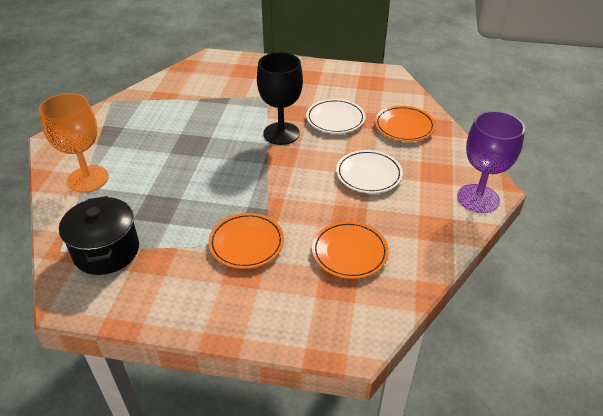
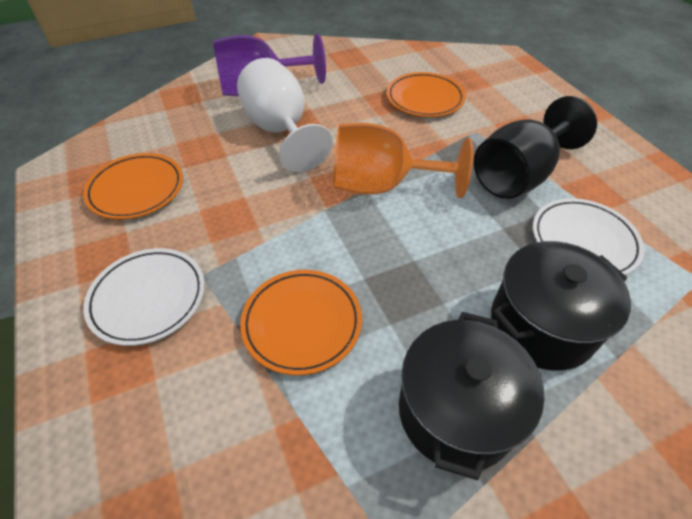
black pot: [59,196,139,275] = 1 -> [399,312,545,480] [491,241,631,370] = 2
white goblet: none = 0 -> [237,58,332,172] = 1

